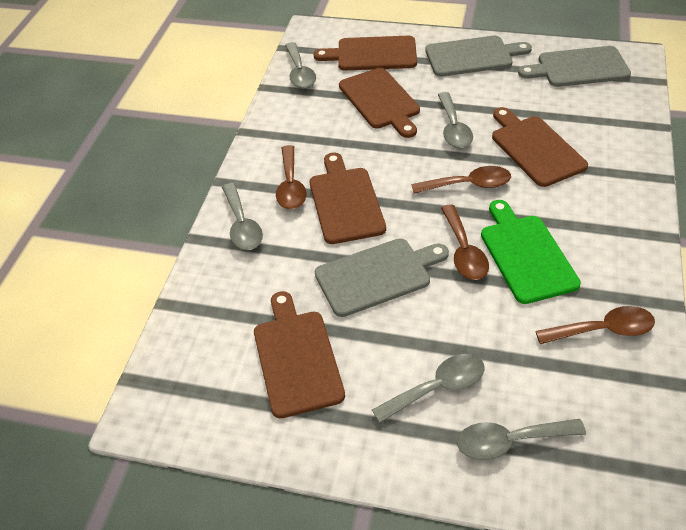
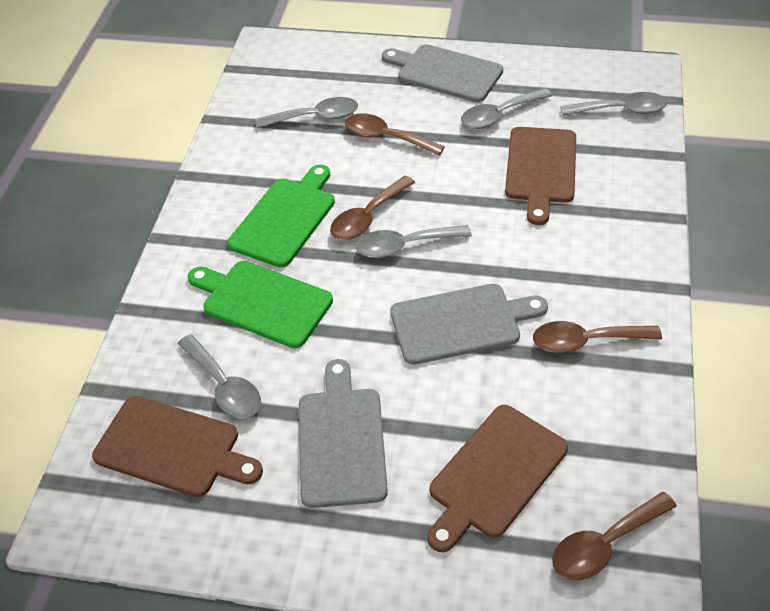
brown cutting board: [254,291,345,418] [310,153,386,244] [314,36,417,70] [339,68,420,138] [492,107,588,187] = 5 -> [92,396,263,497] [427,405,568,552] [505,127,576,225] = 3
green cutting board: [481,200,581,304] = 1 -> [188,261,333,348] [227,165,335,268] = 2

